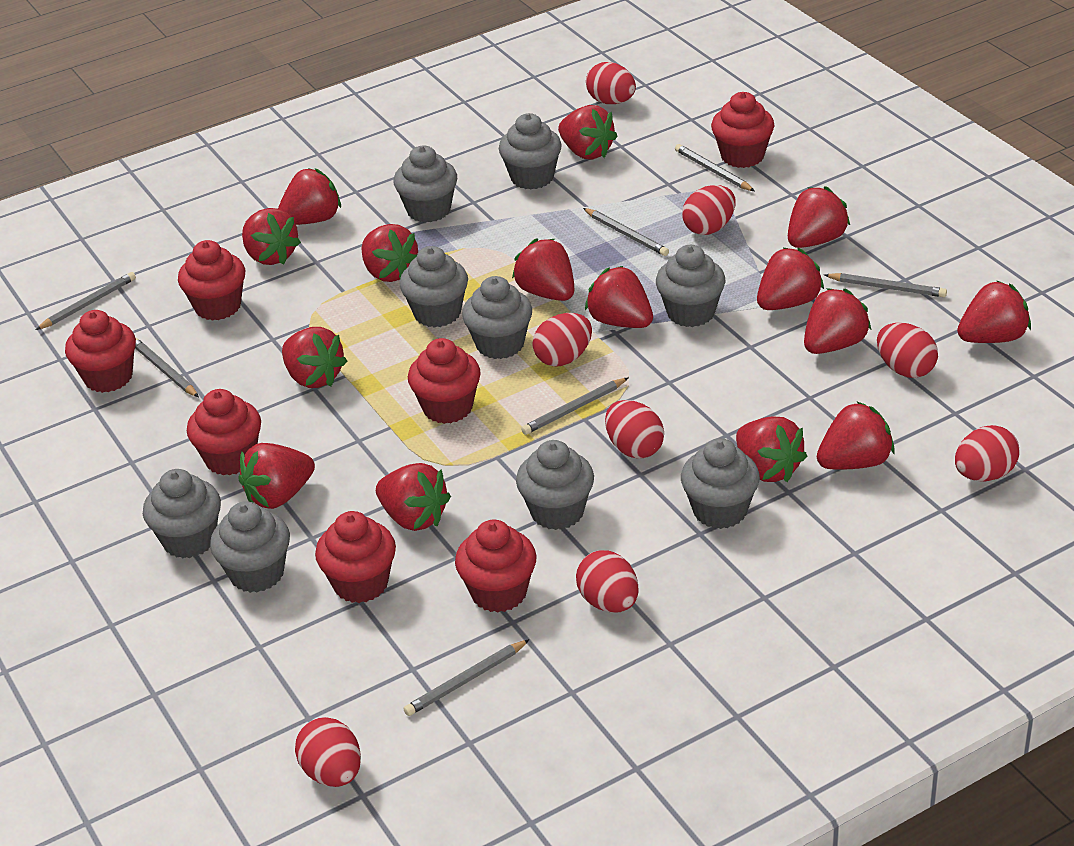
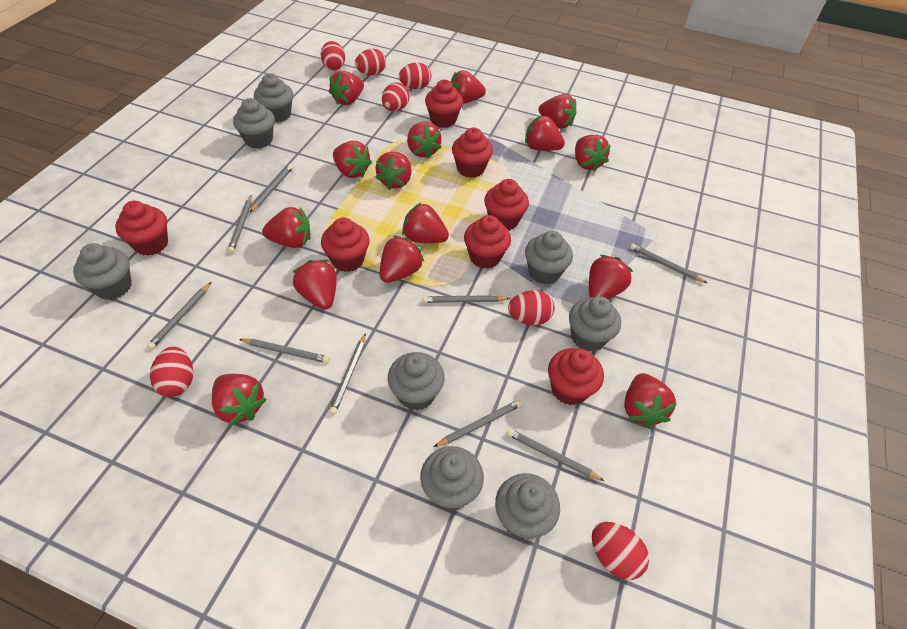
grey cupcake: [143,469,221,558] [210,501,290,593] [393,145,457,223] [399,246,468,328] [462,276,532,359] [499,113,562,189] [516,440,594,530] [656,245,726,327] [681,438,760,529] = 9 -> [73,243,132,300] [233,98,275,149] [254,73,293,122] [388,352,445,411] [420,446,484,511] [495,473,560,539] [525,231,573,284] [569,296,621,352] = 8
grey pencil: [35,272,136,330] [135,337,199,397] [404,639,530,716] [521,377,629,435] [583,208,669,256] [675,144,755,191] [825,273,947,297] = 7 -> [147,282,211,349] [228,195,252,253] [239,339,329,363] [250,164,293,212] [329,333,366,414] [422,295,510,303] [434,400,522,447] [507,429,604,481] [630,244,707,283] = 9
red egg: [295,717,361,787] [533,313,592,367] [576,550,639,613] [586,62,636,104] [605,400,664,459] [682,185,736,235] [877,323,938,378] [955,425,1020,481] = 8 -> [150,347,193,397] [321,41,345,70] [355,49,386,75] [382,82,410,111] [399,63,431,89] [508,290,555,325] [592,522,649,580] = 7

